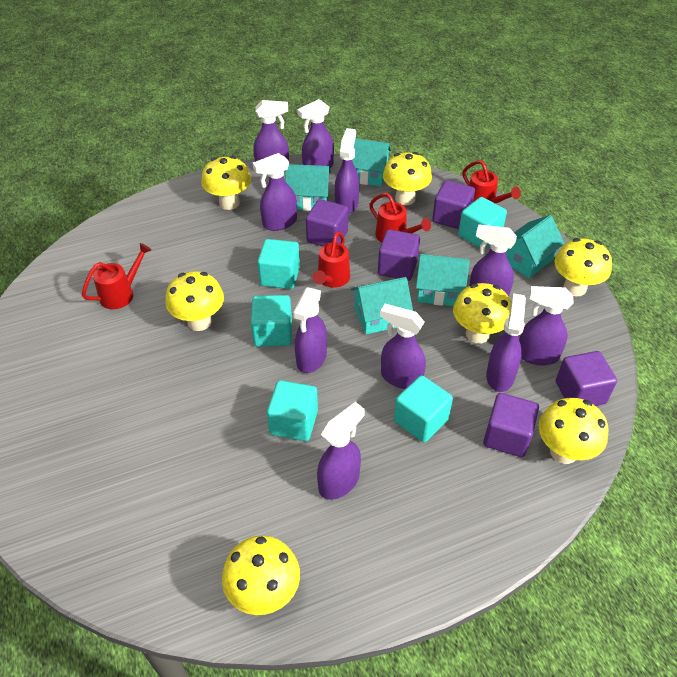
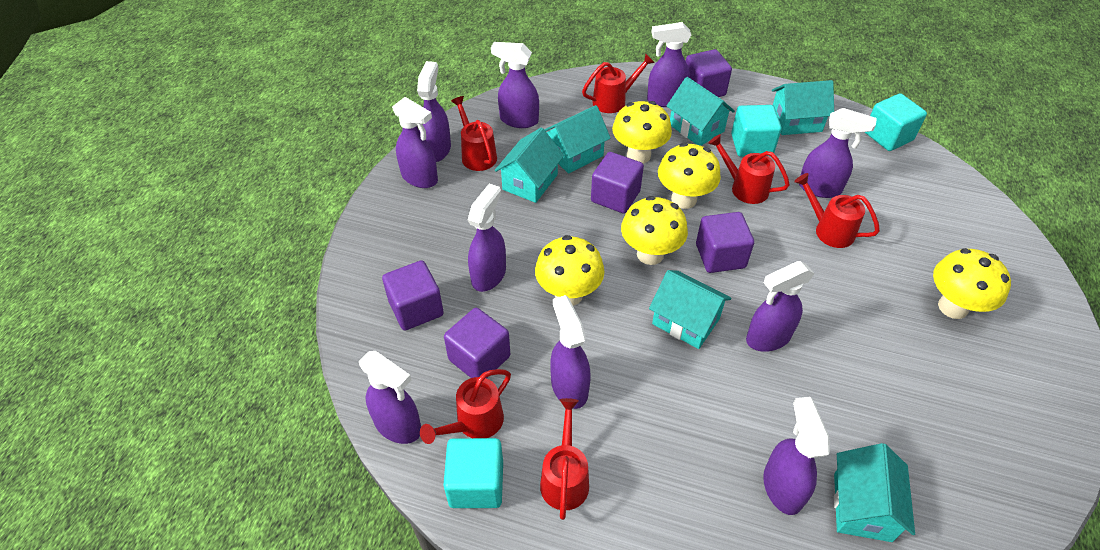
red watering can: [82,243,151,309] [313,231,350,288] [369,193,431,242] [462,160,521,204] = 4 -> [420,369,511,444] [451,96,497,171] [540,398,589,520] [582,53,655,113] [708,134,790,204] [794,173,880,248] = 6
turquoise cube: [251,295,292,346] [257,239,300,289] [267,380,318,441] [394,375,453,443] [458,197,507,248] = 5 -> [443,438,503,508] [731,105,782,157] [865,93,927,151] = 3
turquoise house: [285,164,331,211] [351,277,413,334] [352,138,392,187] [416,254,470,306] [506,215,564,278] = 5 -> [495,128,564,203] [544,105,611,173] [649,270,731,349] [667,77,735,146] [772,80,834,135] [834,443,915,542] = 6
yellow mushroom: [165,271,224,331] [201,156,251,210] [222,536,300,615] [383,152,432,205] [453,283,511,343] [539,398,608,464] [555,238,612,296] = 7 -> [535,235,604,306] [612,101,672,164] [621,196,688,265] [658,143,721,209] [933,248,1011,319] = 5

